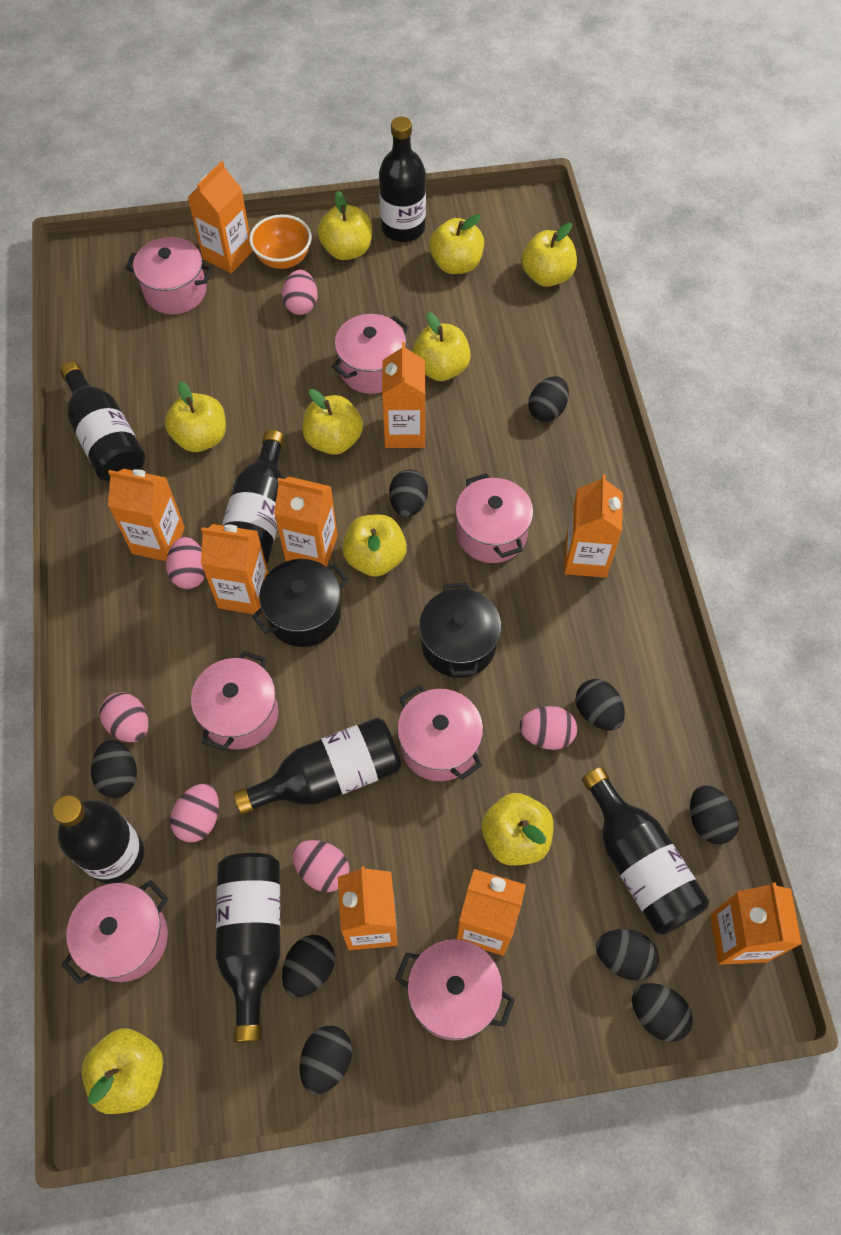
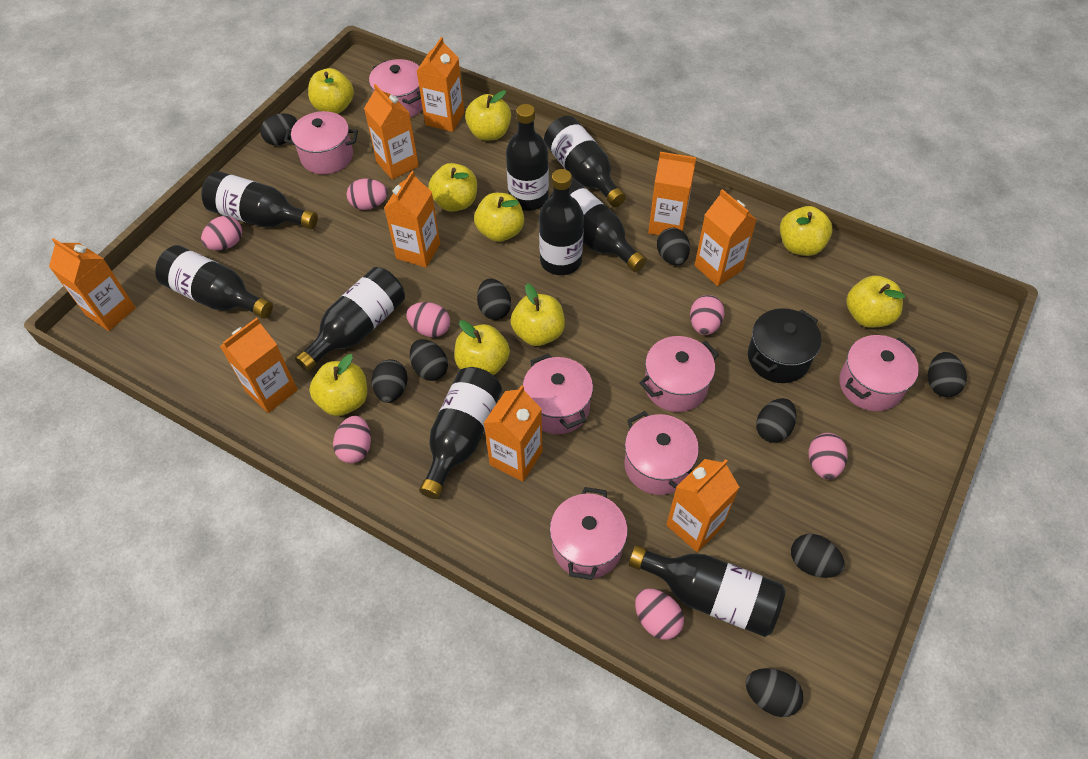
black bottle: [53,795,144,884] [60,361,145,482] [216,853,281,1043] [222,430,285,563] [233,717,401,815] [379,117,426,242] [582,767,709,935] = 7 -> [155,245,273,319] [201,171,318,229] [295,267,405,372] [419,367,502,499] [506,104,549,211] [539,169,584,275] [544,116,626,207] [550,180,646,272] [629,545,786,637] = 9
black pot: [252,559,348,647] [419,583,501,678] = 2 -> [748,308,822,383] = 1
orange bowl: [249,214,312,269] = 1 -> none = 0
pink egg: [100,692,149,742] [166,537,206,589] [170,784,219,842] [282,270,318,315] [293,840,349,892] [520,706,577,750] = 6 -> [201,216,242,250] [333,416,371,463] [347,179,388,210] [406,302,450,337] [635,589,684,640] [690,295,725,335] [809,433,848,479] = 7

